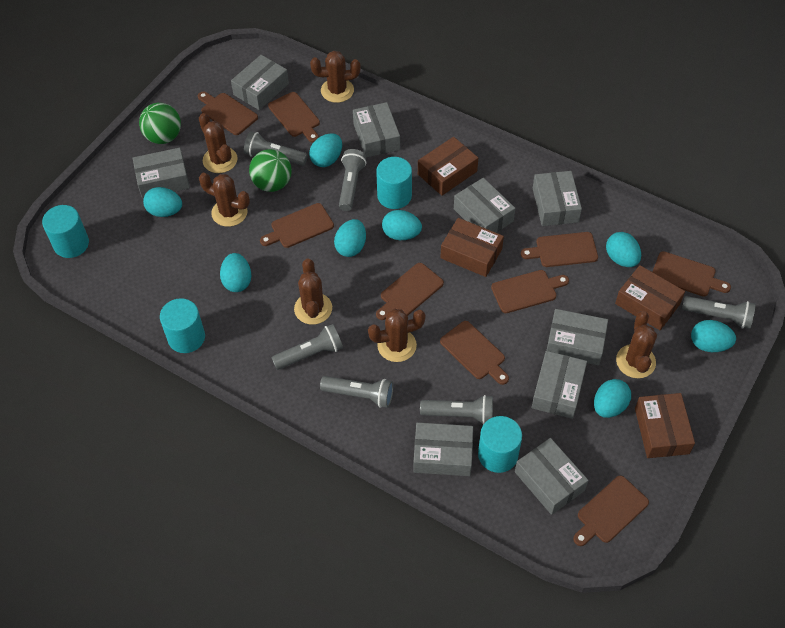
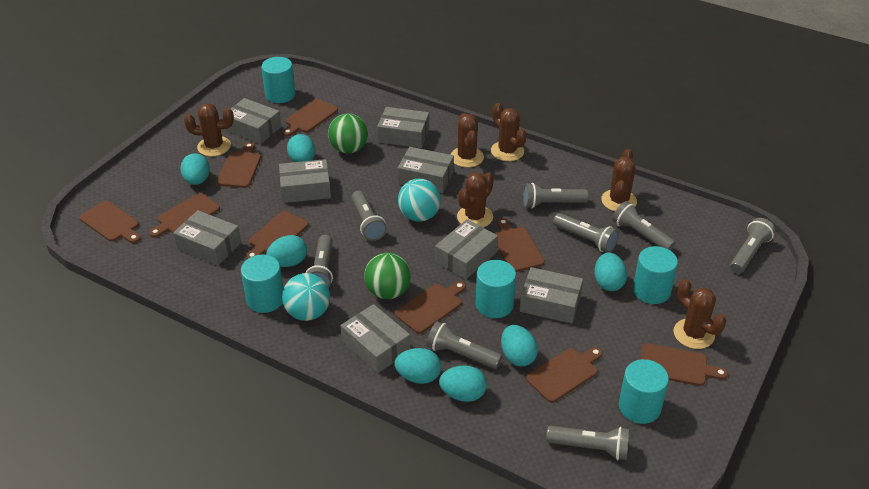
brown box: [418,137,478,196] [440,218,504,277] [615,265,685,330] [635,393,695,458] = 4 -> none = 0
grey box: [133,148,190,199] [231,55,289,110] [353,102,400,158] [413,422,473,476] [454,178,515,233] [515,438,589,515] [532,351,587,419] [533,171,582,226] [546,309,608,365] = 9 -> [173,210,241,266] [225,98,281,144] [279,159,331,203] [340,304,410,373] [377,107,429,148] [398,147,454,193] [435,219,498,280] [519,267,583,323] = 8
grey flashlight: [244,131,308,166] [271,324,343,370] [320,376,393,408] [339,149,366,211] [420,395,493,424] [682,296,756,329] = 6 -> [305,235,333,288] [351,191,387,241] [426,321,502,369] [523,183,588,208] [546,425,629,460] [553,213,619,253] [612,201,676,251] [730,218,775,274] = 8
turquoise ball: none = 0 -> [282,273,330,321] [398,179,441,222] = 2
turquoise cylinder: [42,205,89,258] [160,298,205,353] [376,157,412,209] [478,416,522,473] = 4 -> [241,255,284,313] [261,57,295,103] [476,260,516,318] [619,359,669,424] [633,246,678,304] = 5
turquoise egg: [143,187,182,217] [220,253,251,292] [309,134,342,167] [334,219,366,257] [382,210,422,240] [594,379,631,418] [606,232,641,267] [691,320,736,352] = 8 -> [180,153,210,185] [266,235,307,267] [287,134,315,162] [394,348,441,384] [439,365,487,402] [501,325,538,367] [594,253,627,291] = 7

